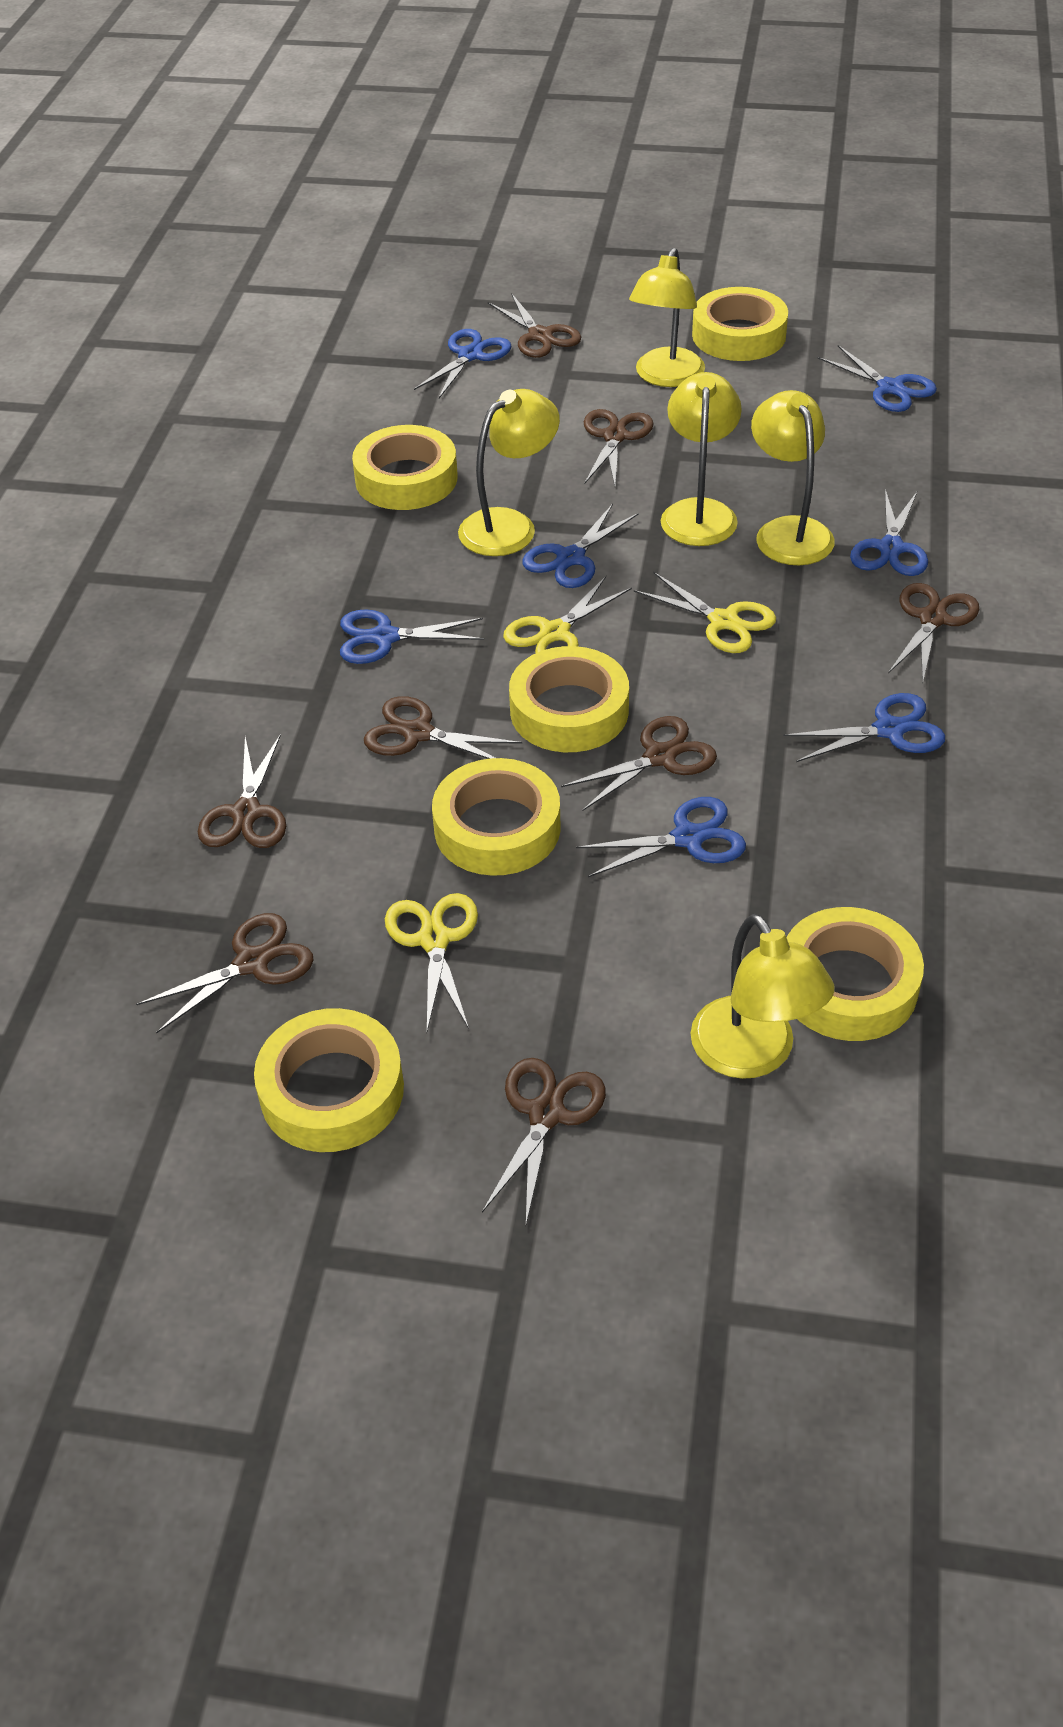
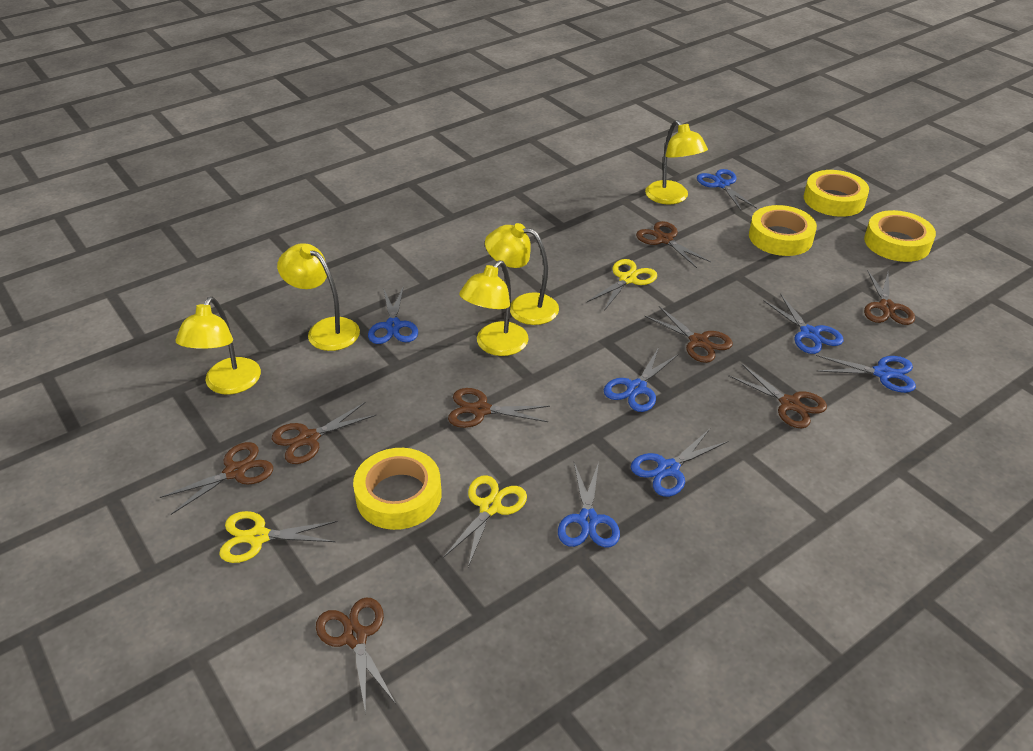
yellow tape: [254,1008,404,1152] [352,425,458,510] [432,758,561,876] [509,646,629,752] [692,287,788,361] [786,907,924,1041] = 6 -> [353,448,442,530] [749,205,817,256] [804,170,869,217] [864,210,936,262] = 4

